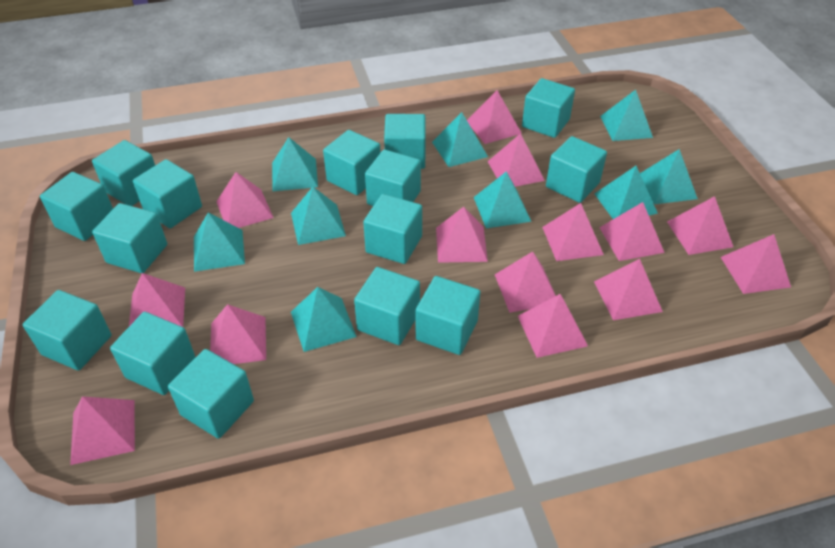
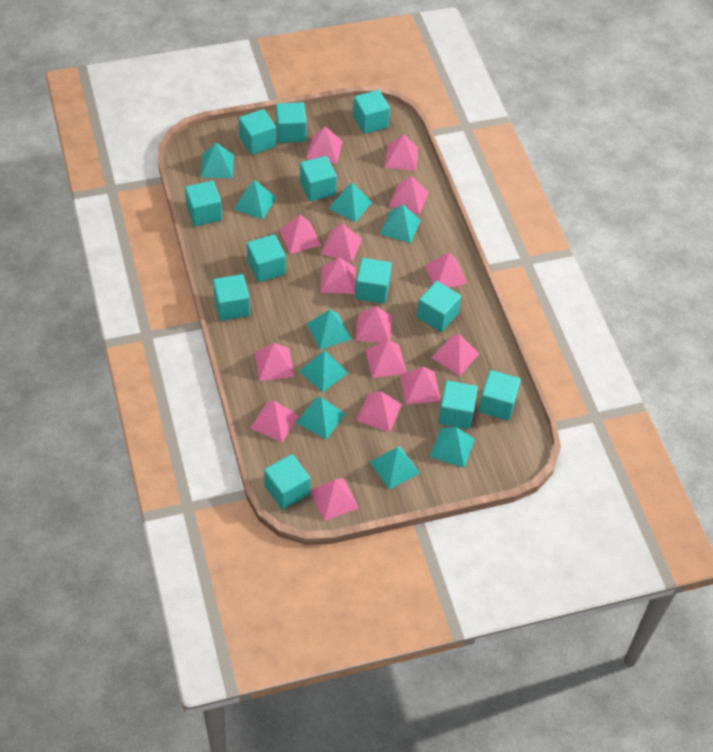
pink pyramid: [70,396,135,465] [129,273,185,327] [210,304,266,364] [216,172,274,228] [436,207,488,263] [467,90,522,144] [487,133,545,187] [495,251,556,313] [518,294,588,358] [542,203,604,261] [594,259,663,320] [599,202,665,261] [667,196,733,255] [721,234,791,294] = 14 -> [250,401,299,442] [255,343,294,381] [279,215,321,254] [306,126,343,164] [310,478,359,521] [321,223,362,263] [321,257,356,294] [355,306,393,343] [356,391,402,432] [365,340,407,378] [385,134,418,171] [389,176,429,215] [400,367,441,405] [425,252,467,288] [431,334,479,376] = 15
turquoise cube: [23,290,112,371] [40,172,113,241] [92,140,155,206] [92,203,167,273] [110,312,196,395] [133,159,202,228] [168,349,254,439] [323,130,381,195] [354,267,420,345] [363,194,422,264] [365,149,421,206] [384,114,426,169] [416,276,480,355] [522,78,575,138] [546,136,607,203] = 15 -> [185,180,222,226] [213,274,250,321] [239,109,276,155] [247,234,286,282] [264,454,310,510] [276,102,307,143] [300,156,337,201] [353,90,390,134] [355,258,392,304] [417,281,461,332] [438,381,478,429] [478,370,521,420] = 12

